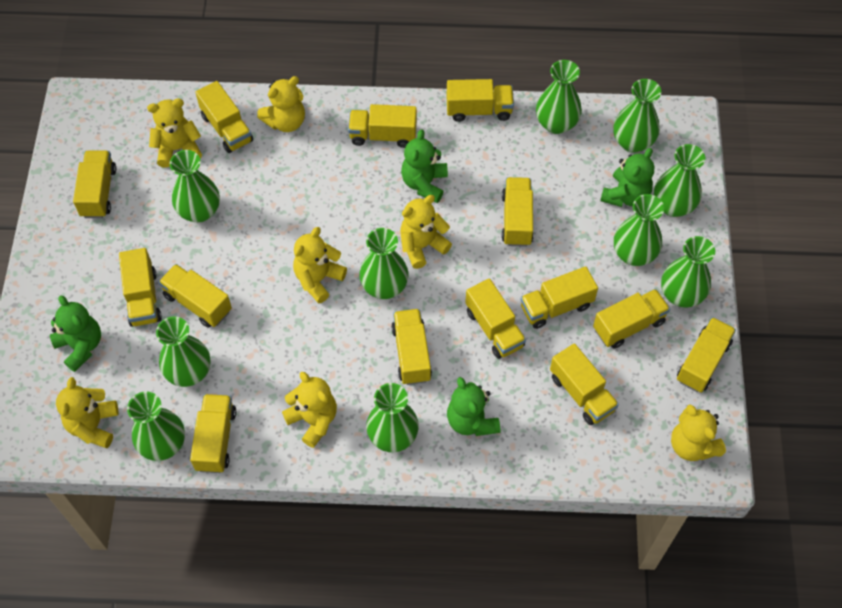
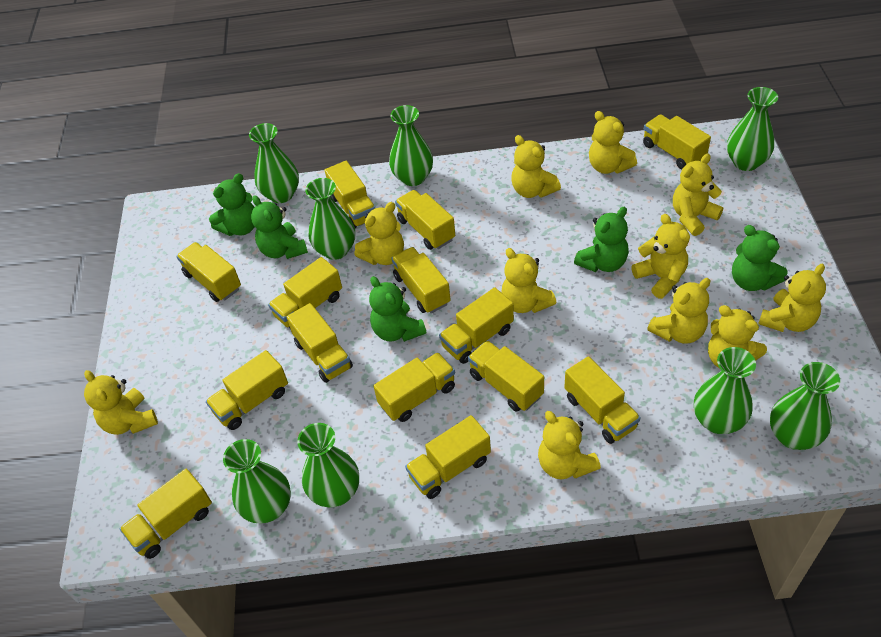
green teddy bear: [50,296,101,372] [401,129,448,203] [447,377,500,436] [600,148,654,207] = 4 -> [209,173,254,236] [251,195,308,259] [369,276,426,342] [574,207,629,272] [732,225,788,291] = 5
green vase: [127,391,185,461] [156,316,210,387] [170,150,220,222] [359,228,408,299] [366,383,419,452] [536,60,582,134] [613,79,661,153] [614,194,664,266] [654,144,705,217] [661,236,715,308] = 10 -> [223,439,291,523] [249,123,299,203] [297,423,359,507] [305,178,355,260] [389,105,433,186] [694,347,756,434] [727,87,778,171] [770,362,840,450] = 8
yellow teddy bear: [56,377,119,448] [147,99,202,168] [257,76,305,132] [282,372,337,448] [293,227,347,303] [400,195,452,269] [671,404,726,461] = 7 -> [84,370,158,435] [355,202,404,265] [502,248,556,313] [511,135,561,198] [538,411,601,479] [589,111,637,174] [631,214,690,299] [647,278,710,344] [673,154,723,236] [708,305,767,368] [758,264,826,332] = 11

